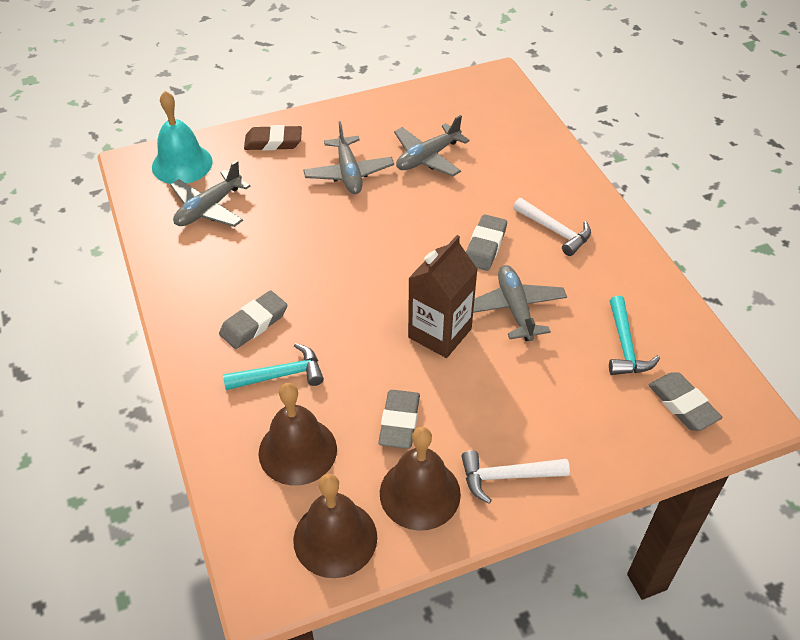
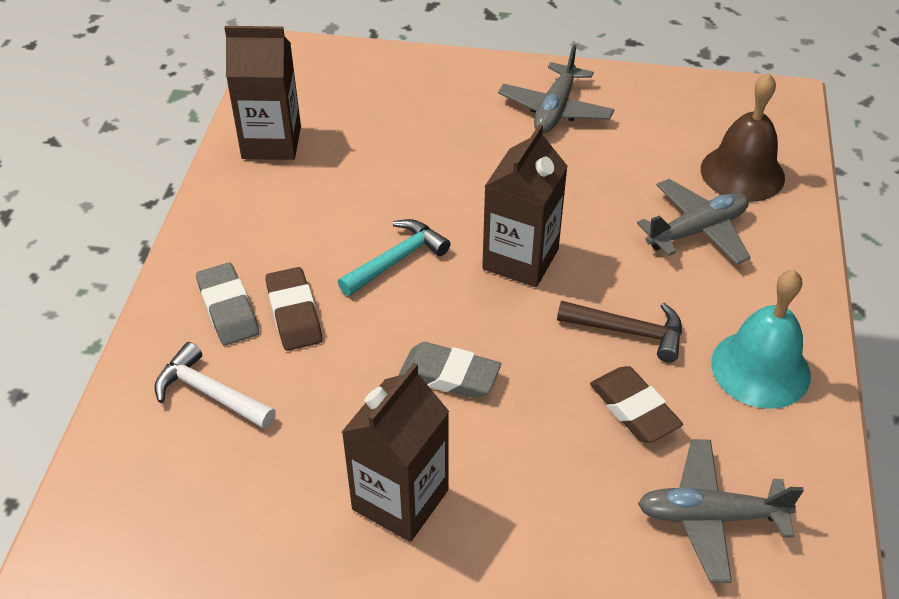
brown bell: [259,383,337,486] [293,474,377,578] [380,427,461,531] = 3 -> [701,73,785,202] = 1
brown carton: [408,235,478,358] = 1 -> [224,26,301,160] [342,362,449,542] [482,124,568,287] = 3
brown eraser: [244,125,302,151] = 1 -> [265,267,322,351] [590,366,683,443] = 2
brown hammer: none = 0 -> [557,301,682,363] = 1
grey eraser: [219,290,288,349] [378,390,420,449] [466,214,507,271] [649,372,723,431] = 4 -> [196,263,259,346] [399,342,501,398] = 2
grey plane: [170,160,250,227] [303,121,394,194] [394,115,470,177] [473,265,567,341] = 4 -> [498,45,614,134] [637,179,750,264] [638,439,804,583] = 3
turquoise hammer: [223,343,324,390] [609,296,660,375] = 2 -> [338,219,450,296] = 1
white hammer: [461,450,570,504] [513,198,591,256] = 2 -> [154,342,276,429] = 1

